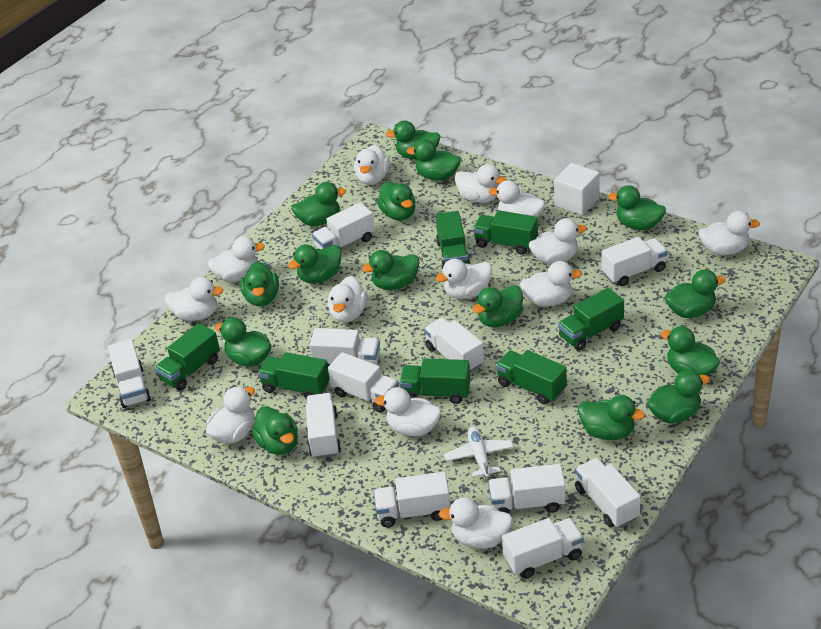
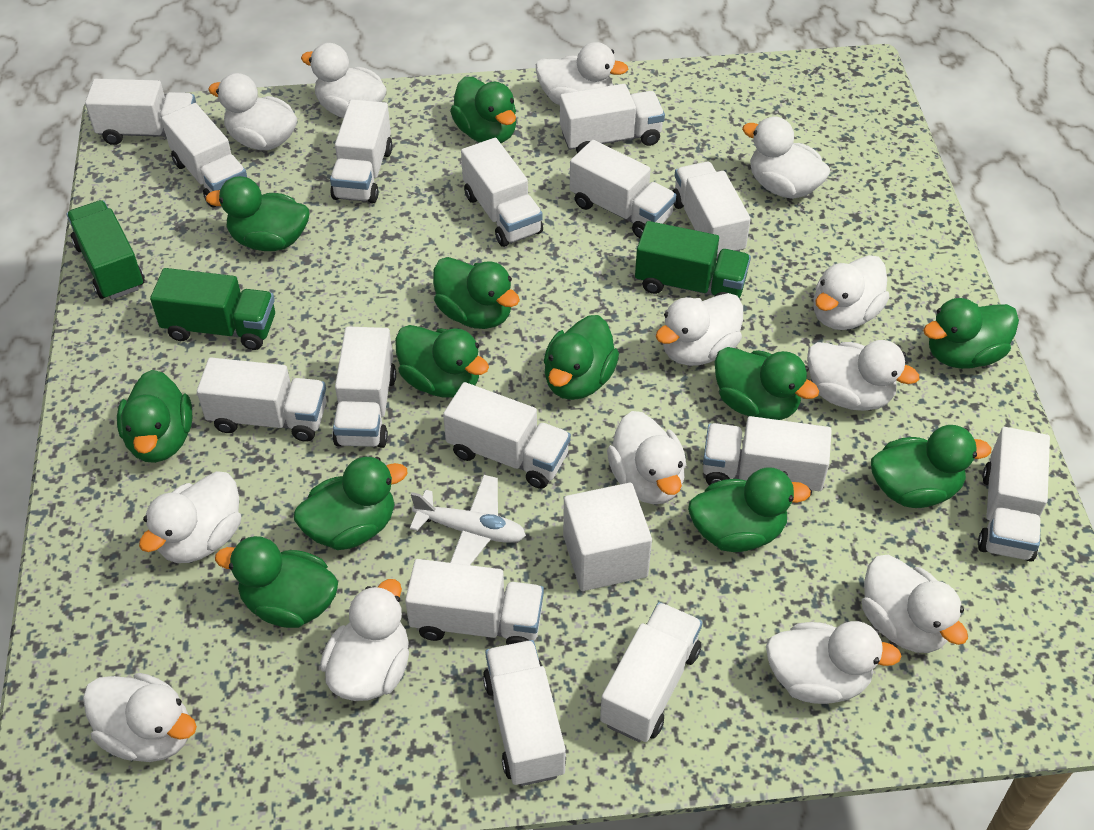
green duck: [215,317,271,367] [240,262,279,306] [252,406,298,455] [288,245,341,284] [292,182,346,226] [362,250,420,290] [377,182,416,221] [386,120,441,159] [406,139,461,181] [473,285,523,327] [578,395,645,440] [608,185,666,230] [647,370,710,424] [661,326,720,376] [665,269,726,318] = 15 -> [117,370,193,463] [206,176,309,251] [215,536,338,628] [294,457,407,550] [395,325,489,398] [433,257,520,329] [450,77,516,143] [544,315,619,400] [688,467,811,552] [715,347,819,420] [871,425,991,508] [923,298,1019,369] = 12
green truck: [155,323,220,391] [258,352,330,399] [400,358,471,404] [436,211,470,266] [473,210,538,255] [496,350,567,405] [558,288,624,351] = 7 -> [67,200,145,300] [150,268,275,350] [635,221,751,298] = 3
white truck: [108,339,151,408] [306,393,341,459] [309,328,380,367] [312,202,375,249] [328,352,399,413] [374,472,450,527] [424,318,484,373] [488,464,566,514] [502,518,584,579] [575,458,641,528] [601,237,668,286] = 11 -> [85,79,196,145] [162,103,248,207] [197,358,326,442] [330,99,393,204] [332,327,396,448] [405,559,544,645] [443,382,571,489] [461,138,543,247] [483,640,566,786] [560,84,665,153] [570,140,676,238] [600,602,703,742] [672,162,751,259] [703,416,832,496] [978,427,1050,561] = 15

